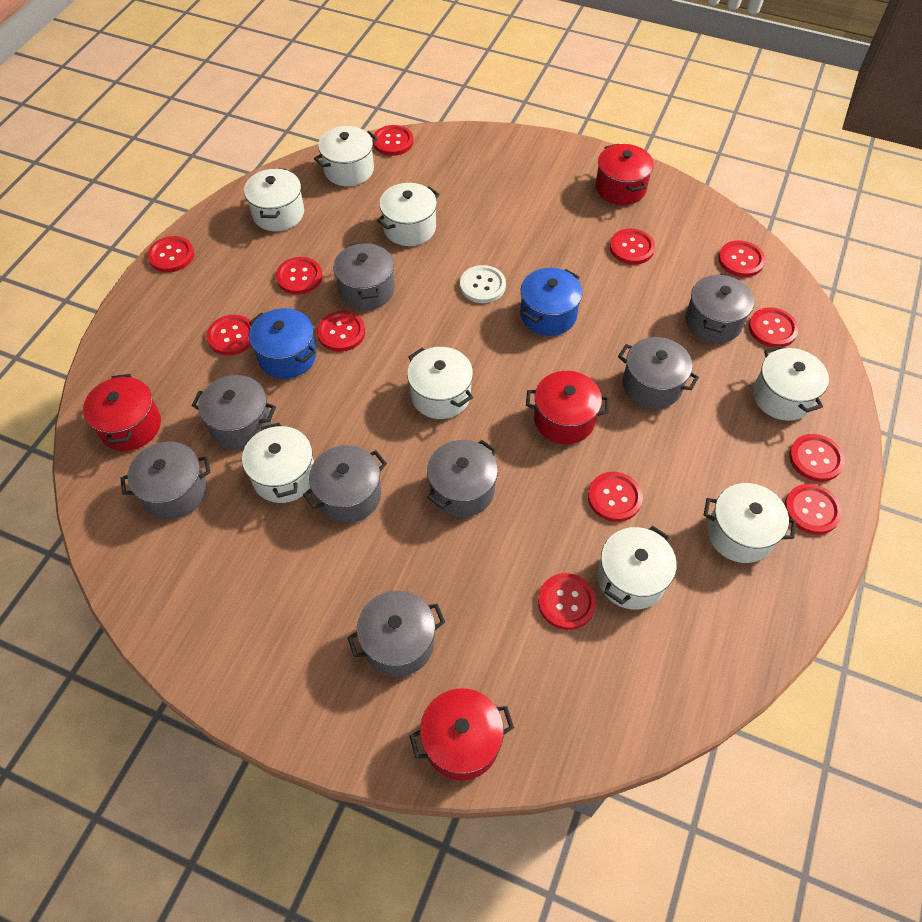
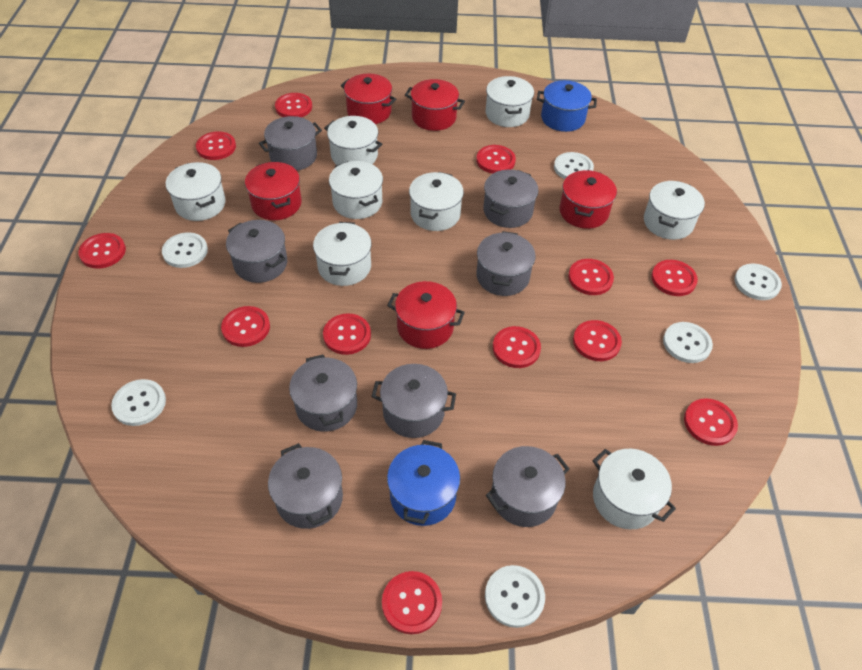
red pot: [83,374,161,451] [410,688,514,780] [526,371,609,444] [596,144,654,205] = 4 -> [245,162,302,220] [341,74,396,124] [387,281,465,349] [405,79,465,131] [559,170,617,229] = 5
white button: [460,265,506,303] = 1 -> [111,379,166,426] [162,232,208,268] [485,565,545,628] [554,152,594,179] [663,322,713,363] [735,264,782,300] = 6

